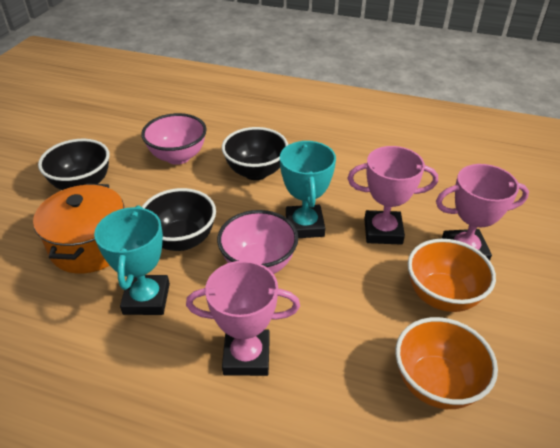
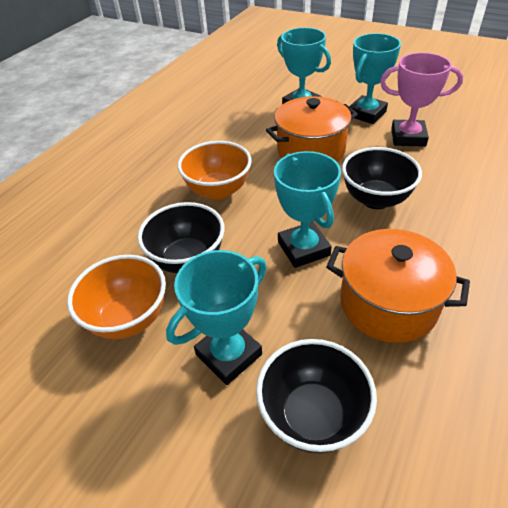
orange pot: [33,183,124,274] = 1 -> [266,96,357,162] [326,229,470,343] = 2
pink bowl: [141,113,207,165] [217,210,298,274] = 2 -> none = 0
pink trophy: [186,261,300,376] [348,146,438,245] [436,164,529,261] = 3 -> [380,52,463,147] = 1
turquoise trophy: [94,205,170,315] [280,141,336,238] = 2 -> [166,250,267,385] [274,151,341,268] [277,27,331,104] [349,33,401,124] = 4

